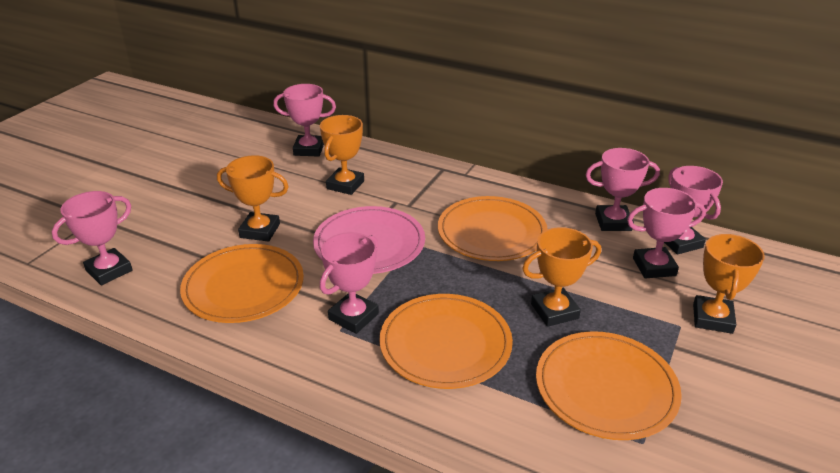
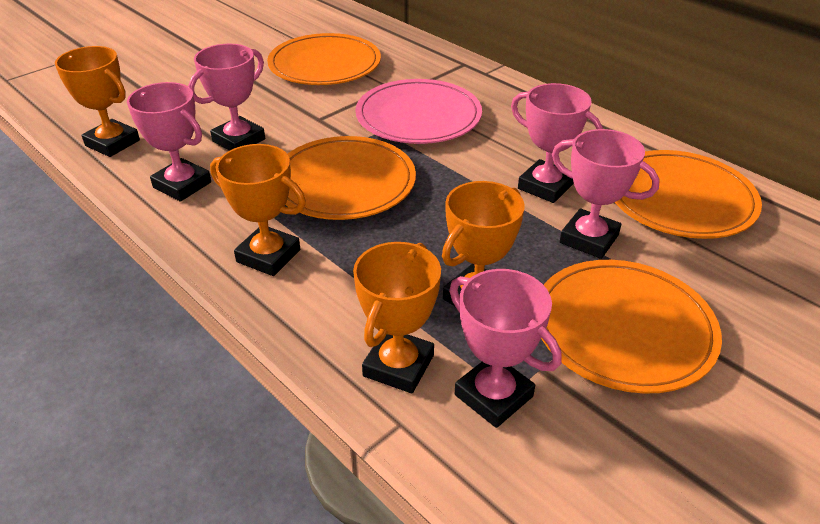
pink trophy: [52,191,133,285] [273,84,336,157] [320,232,379,334] [585,148,660,231] [627,188,706,278] [664,166,723,254] = 6 -> [127,82,211,202] [188,44,265,151] [449,269,562,428] [511,83,603,203] [552,129,660,259] = 5

